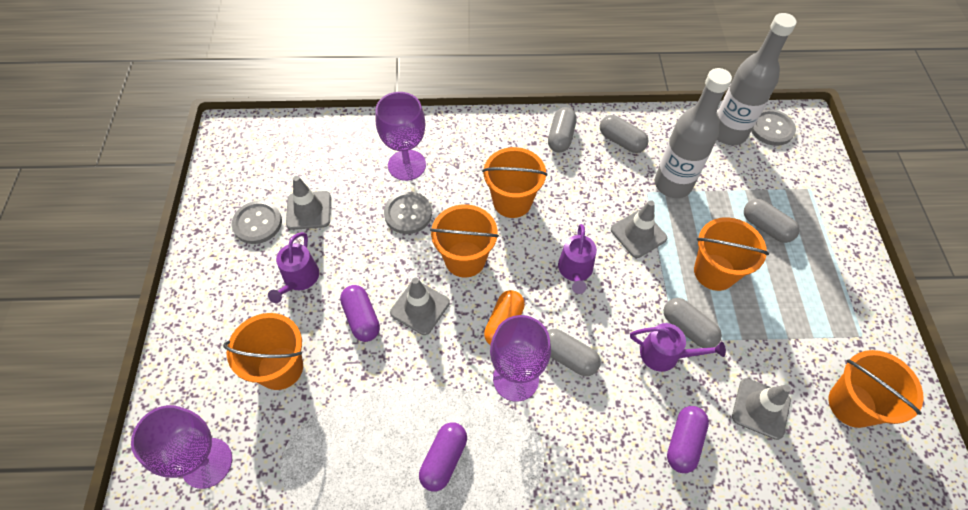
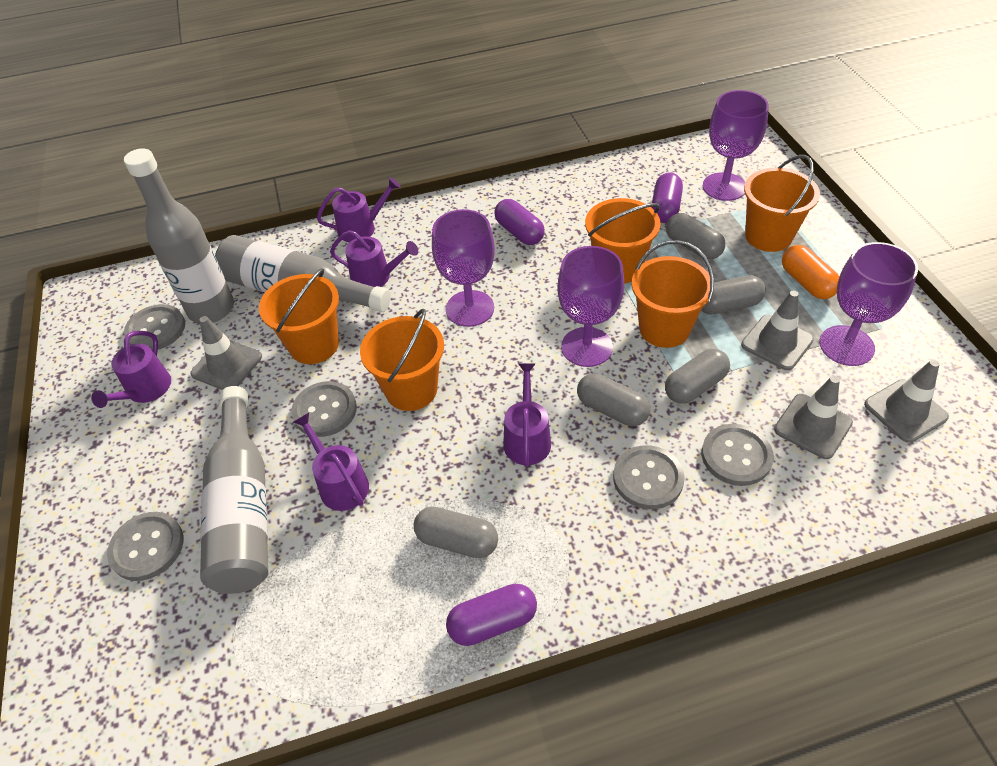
grey bottle: [655,68,732,198] [717,13,796,145] = 2 -> [124,148,234,323] [200,386,268,594] [215,235,391,312] = 3
grey button: [231,201,282,244] [384,192,432,234] [751,109,796,146] = 3 -> [107,512,184,581] [124,304,185,351] [291,381,357,437] [613,445,685,509] [702,424,774,486] = 5
purple goblet: [131,405,232,489] [375,92,426,181] [490,315,551,402] = 3 -> [432,209,495,327] [557,246,624,367] [703,90,769,201] [820,242,918,366] = 4
purple watering can: [268,232,319,303] [558,224,597,294] [630,323,726,372] = 3 -> [91,331,171,408] [293,413,369,511] [317,177,401,242] [330,230,418,287] [503,363,551,467] = 5

